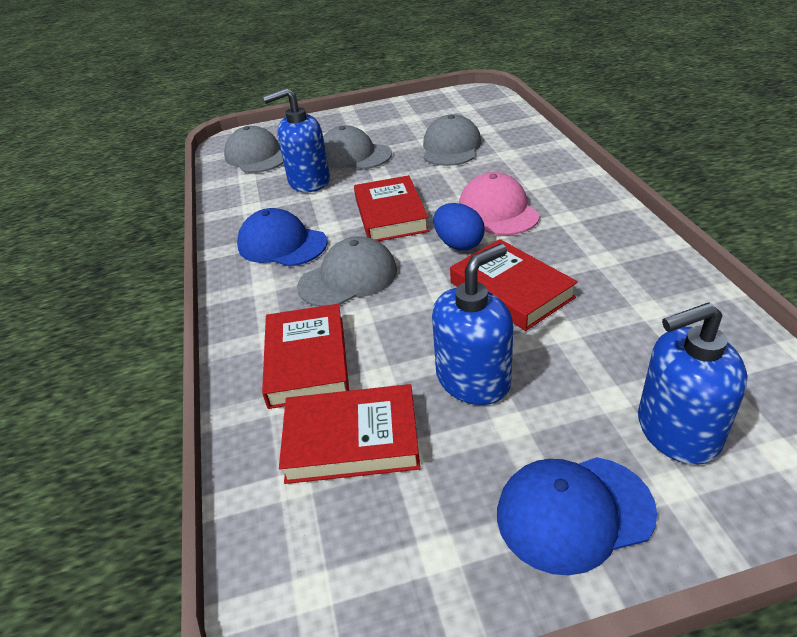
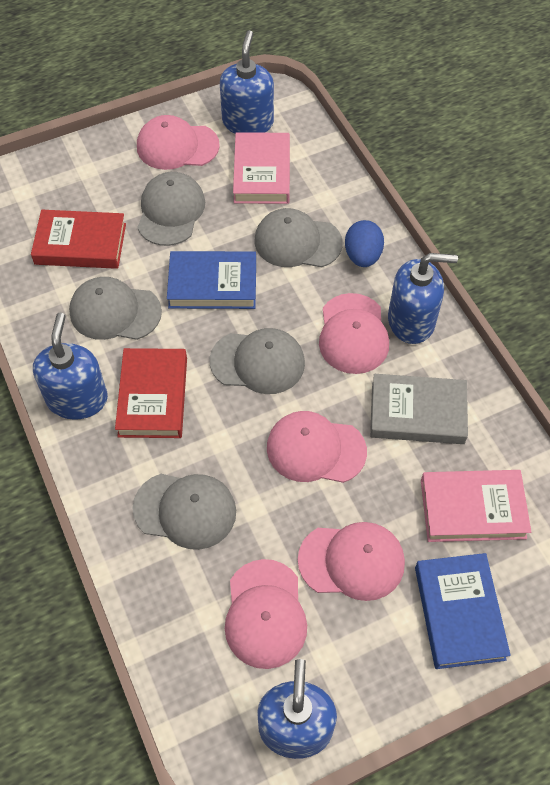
blue book: none = 0 -> [167,251,256,309] [415,553,511,669] = 2
blue cap: [237,208,327,267] [497,457,657,575] = 2 -> none = 0
blue soap dispenser: [263,88,330,192] [432,244,513,405] [638,302,747,465] = 3 -> [33,312,108,420] [220,30,274,133] [257,659,337,759] [388,253,458,344] = 4
grey book: none = 0 -> [370,374,468,444] = 1
grey cap: [224,126,284,173] [297,236,397,307] [323,125,392,169] [423,114,481,166] = 4 -> [69,277,162,340] [132,474,236,550] [137,172,205,246] [210,328,305,394] [254,208,343,267] = 5
pink book: none = 0 -> [233,132,290,204] [421,470,531,542] = 2
pink cap: [459,172,540,235] = 1 -> [137,115,220,170] [225,559,307,669] [267,411,367,483] [298,522,405,601] [319,293,389,374] = 5
red book: [262,304,349,409] [279,384,420,484] [354,175,429,241] [450,239,578,331] = 4 -> [31,210,126,269] [115,348,187,438] = 2

